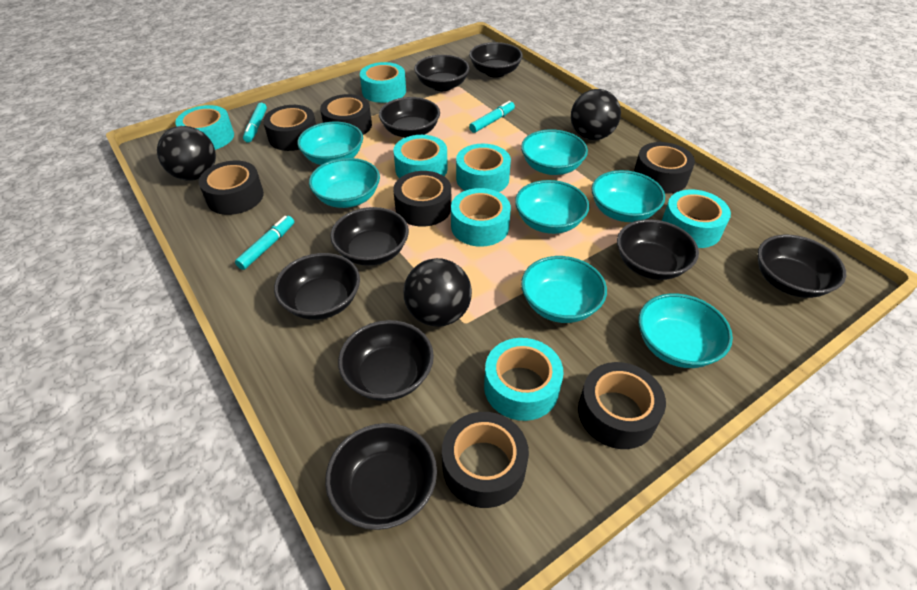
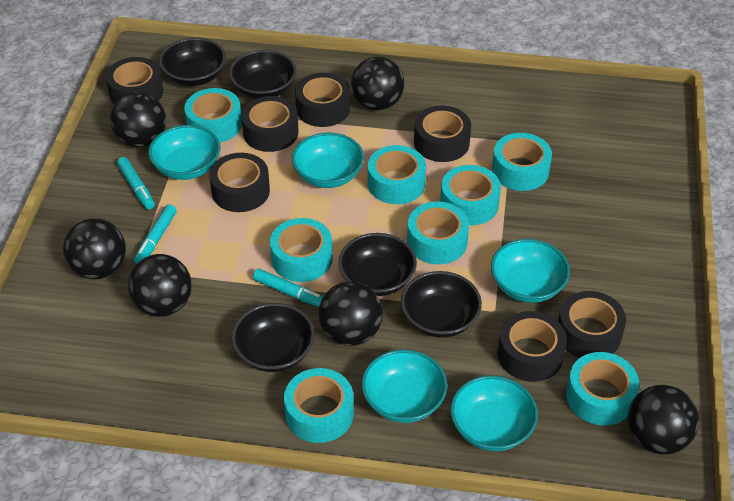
black ball: [157,126,216,181] [403,258,472,327] [571,89,621,140] = 3 -> [63,218,126,279] [110,92,166,147] [128,254,192,317] [318,281,383,346] [351,56,404,110] [628,385,699,454] = 6
black bowl: [274,253,360,320] [325,423,437,530] [330,207,409,266] [338,320,434,401] [379,97,440,138] [414,55,470,91] [469,42,523,78] [617,219,699,280] [758,235,846,298] = 9 -> [159,38,226,86] [229,50,296,99] [232,303,315,372] [338,233,417,296] [401,271,482,338] = 5
turquoise bowl: [297,122,363,165] [309,158,380,208] [515,180,589,234] [521,129,588,175] [521,256,607,323] [591,170,665,222] [638,293,733,368] = 7 -> [148,125,220,180] [292,133,364,188] [362,349,447,423] [450,375,538,451] [491,239,570,303] = 5
turquoise tape: [175,105,234,150] [360,62,406,103] [394,135,448,178] [451,188,511,247] [456,144,511,192] [484,338,563,421] [662,189,731,248] = 7 -> [184,88,242,143] [270,218,333,282] [284,368,354,443] [368,145,426,204] [407,201,469,264] [440,165,501,225] [492,133,552,191] [566,352,639,426] = 8

